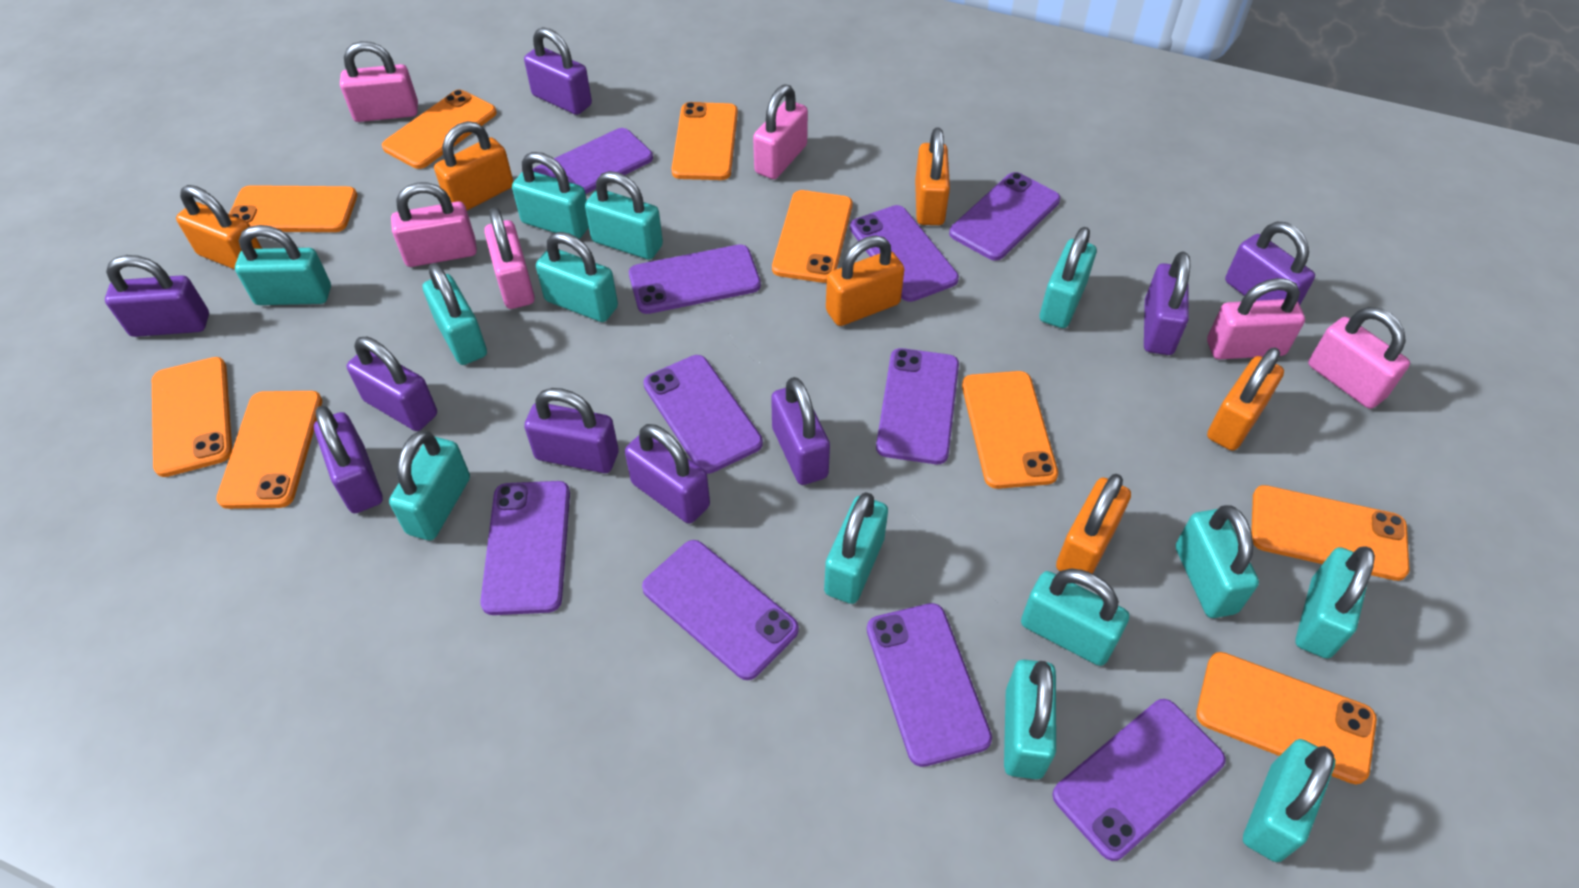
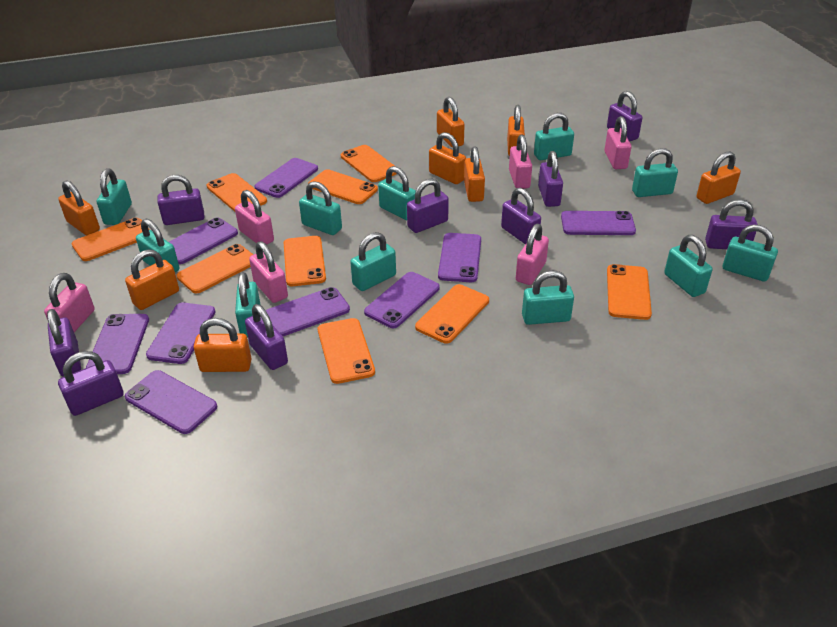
orange padlock: [176,185,262,270] [434,121,514,210] [826,235,904,326] [915,128,950,225] [1056,474,1131,574] [1207,347,1284,451] = 6 -> [58,180,100,235] [125,249,179,310] [194,318,252,372] [429,132,466,184] [437,97,465,148] [464,146,485,202] [507,105,525,156] [697,151,741,204] = 8
purple phone: [480,481,570,615] [533,128,653,194] [629,244,761,314] [642,540,799,680] [643,355,763,474] [850,205,959,302] [867,603,992,767] [876,348,959,464] [949,172,1060,261] [1052,699,1226,861] = 10 -> [86,314,149,374] [125,370,217,434] [146,302,215,364] [169,218,238,264] [254,158,318,198] [266,287,350,336] [364,272,440,328] [438,233,481,282] [561,211,636,235] = 9
turquoise padlock: [235,225,331,305] [389,430,470,540] [423,263,487,365] [512,152,589,239] [536,232,618,322] [585,171,663,260] [824,492,888,604] [1004,659,1056,779] [1021,568,1129,666] [1040,227,1096,328] [1176,505,1259,618] [1243,739,1335,862] [1295,546,1375,659] = 13 -> [97,168,132,225] [136,219,179,272] [235,272,261,337] [299,181,342,235] [350,232,396,291] [378,166,416,220] [522,270,574,325] [534,113,574,160] [632,148,678,197] [664,235,712,297] [723,224,778,281] = 11

